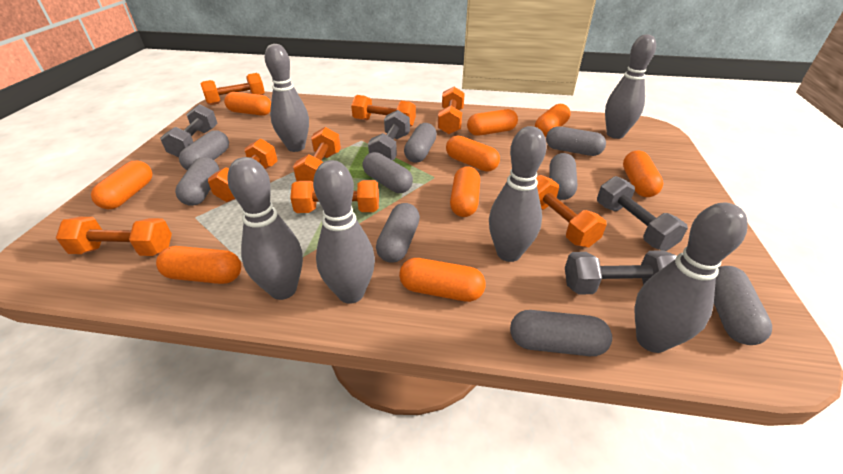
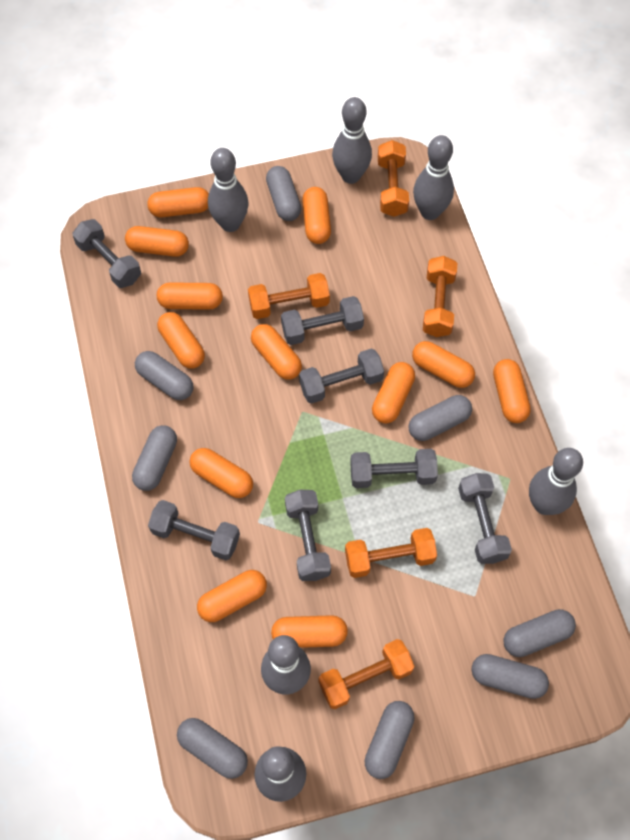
grey capsule: [175,157,219,206] [179,130,229,170] [363,152,413,193] [376,203,420,263] [404,123,437,162] [510,310,612,356] [546,126,606,156] [549,153,577,200] [714,266,772,345] = 9 -> [132,425,177,491] [135,351,194,400] [177,718,248,779] [266,166,301,221] [365,701,415,779] [409,395,472,441] [472,654,549,699] [504,609,576,657] = 8
grey dumbbell: [160,104,218,157] [368,110,410,160] [565,250,677,295] [597,176,688,251] = 4 -> [72,219,141,288] [148,500,240,560] [281,296,364,345] [285,490,331,581] [299,349,384,404] [350,449,438,488] [458,473,512,564] = 7
orange capsule: [91,161,152,209] [156,246,241,284] [224,92,271,116] [399,258,485,302] [446,135,500,172] [450,166,480,217] [467,109,518,136] [535,104,571,137] [623,151,663,197] = 9 -> [125,226,189,257] [147,187,209,217] [157,282,223,310] [157,312,205,369] [189,448,253,498] [197,570,267,622] [251,324,302,380] [271,615,348,648] [302,187,331,244] [372,362,415,423] [412,341,475,388] [493,359,531,423] = 12
orange dumbbell: [56,217,172,256] [201,73,265,105] [208,139,278,202] [290,180,379,213] [293,127,341,182] [351,95,416,127] [438,87,465,134] [536,175,607,248] = 8 -> [248,273,330,319] [319,639,415,709] [345,528,437,578] [378,140,409,217] [423,256,457,337] = 5

